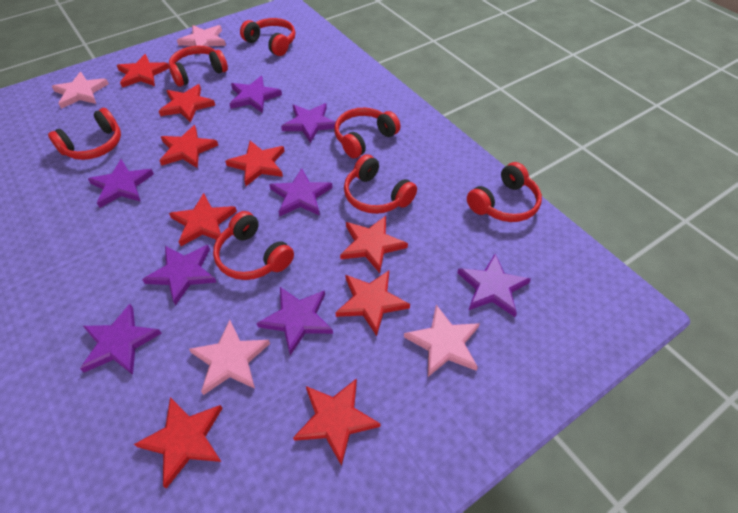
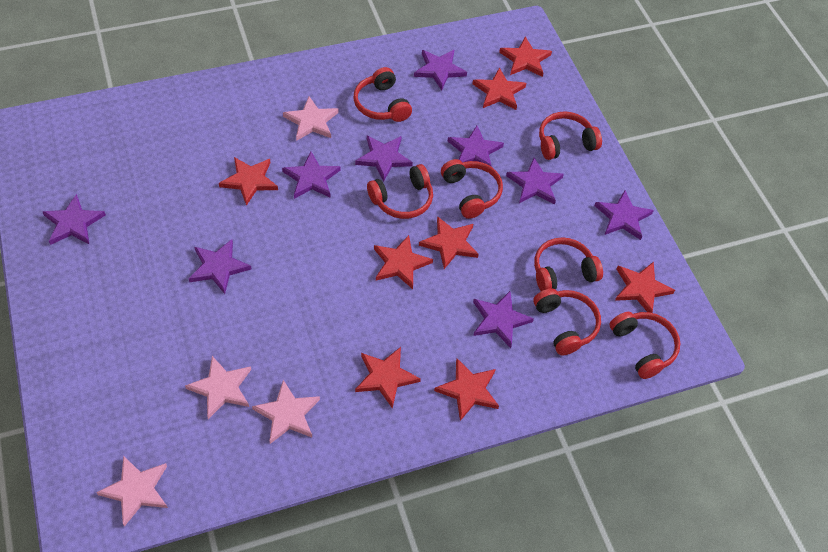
purple star: [80,304,162,375] [88,159,154,208] [142,245,217,305] [230,76,282,113] [256,287,333,355] [269,168,333,216] [281,103,336,143] [457,254,531,317] = 8 -> [43,194,106,245] [189,239,251,294] [282,152,341,199] [355,135,413,182] [414,50,467,91] [448,126,504,167] [473,291,534,348] [506,158,564,204] [594,190,654,240] = 9
red star: [117,54,169,88] [134,397,223,489] [159,84,215,123] [159,125,218,168] [169,193,237,246] [225,141,284,186] [293,378,380,466] [335,270,410,336] [340,216,408,273] = 9 -> [219,157,278,206] [355,347,421,408] [374,235,433,289] [419,216,479,269] [434,359,499,421] [472,67,526,110] [499,37,552,77] [615,262,675,313] = 8

